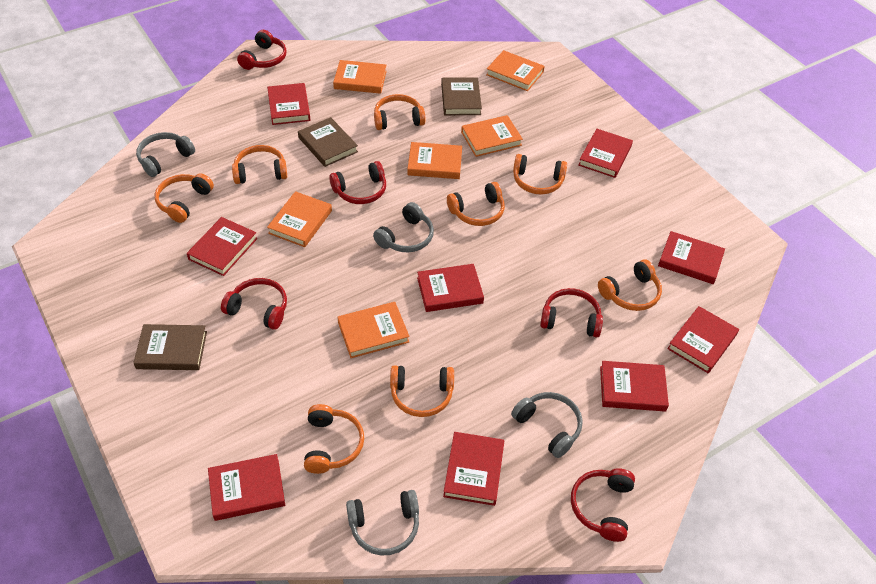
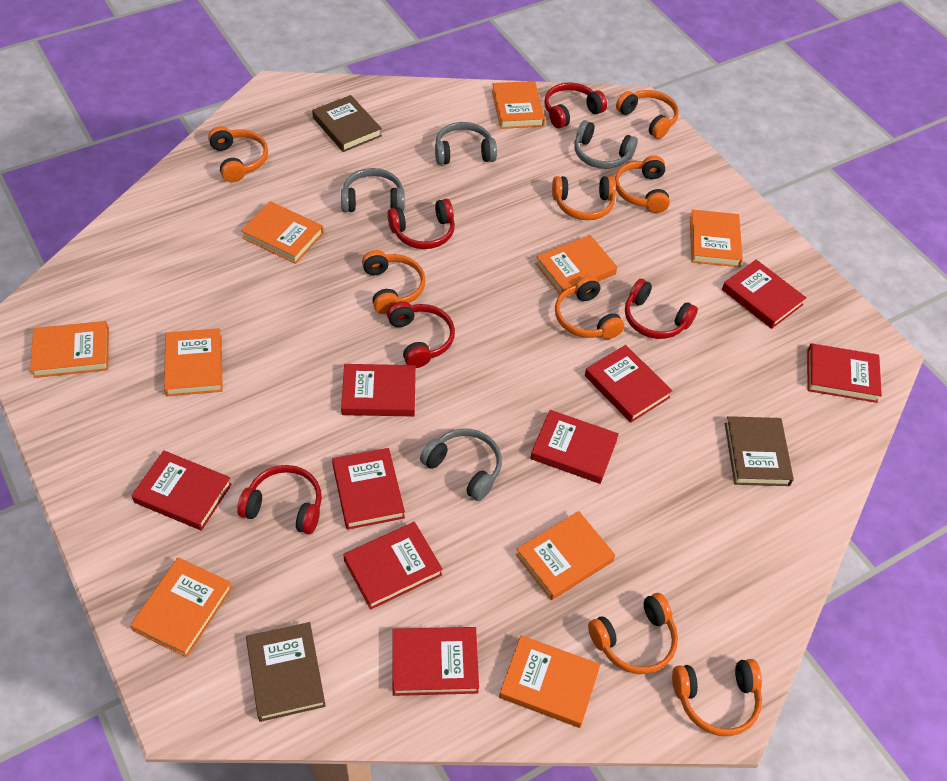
orange book: [267,191,332,247] [333,60,387,94] [338,302,410,358] [407,142,462,179] [461,115,523,157] [486,50,545,91] = 6 -> [30,321,109,378] [130,557,232,658] [164,328,223,396] [241,201,324,264] [492,81,545,129] [499,635,601,728] [516,511,615,600] [535,235,617,294] [690,210,743,267] = 9

